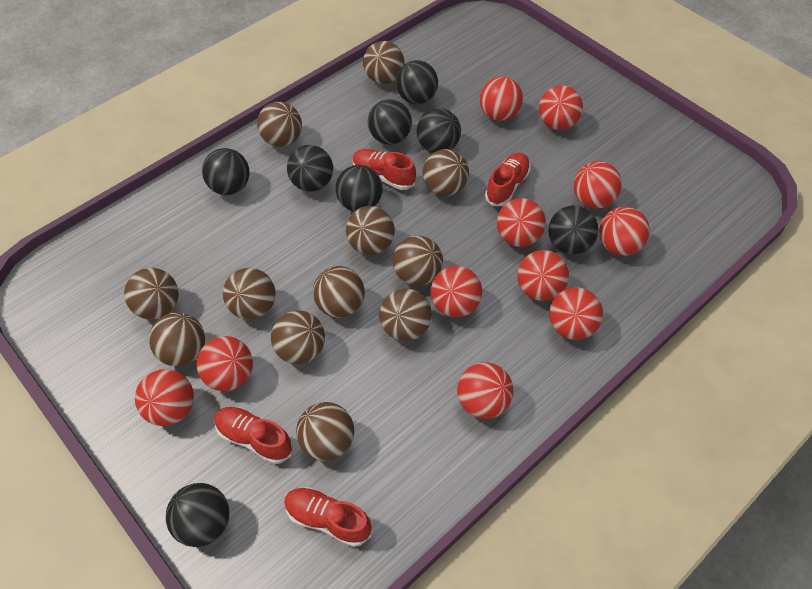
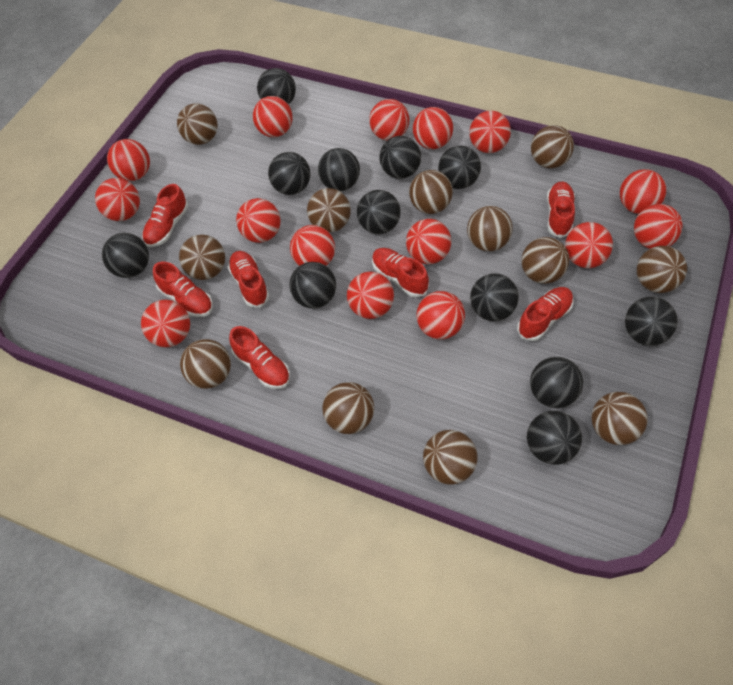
black ball: [166,483,230,547] [202,148,250,195] [287,145,333,192] [336,165,383,212] [368,99,412,145] [396,60,438,104] [417,108,461,153] [548,205,599,254] = 8 -> [102,233,149,278] [257,68,296,105] [268,152,310,195] [289,262,336,309] [318,148,360,191] [357,190,401,234] [380,136,421,179] [438,146,481,189] [470,273,519,321] [527,411,582,465] [530,357,583,408] [625,297,678,346] = 12
red ball: [135,369,194,426] [197,336,253,391] [430,266,482,318] [457,362,514,419] [480,76,523,121] [497,198,546,247] [517,250,569,301] [539,85,583,130] [549,287,603,340] [573,161,622,209] [599,207,650,256] = 11 -> [95,178,140,221] [107,139,150,181] [141,300,190,347] [236,198,280,243] [253,96,293,137] [290,225,335,266] [347,272,394,319] [369,99,410,141] [406,219,451,264] [413,107,453,149] [417,291,465,339] [469,111,511,153] [565,222,613,268] [620,169,667,214] [634,204,683,249] = 15
red shoe: [215,407,293,464] [284,487,372,547] [353,149,416,190] [485,153,531,206] = 4 -> [142,184,188,247] [153,262,213,317] [228,251,269,307] [229,326,290,389] [372,248,429,297] [517,287,574,341] [547,182,575,238] = 7

